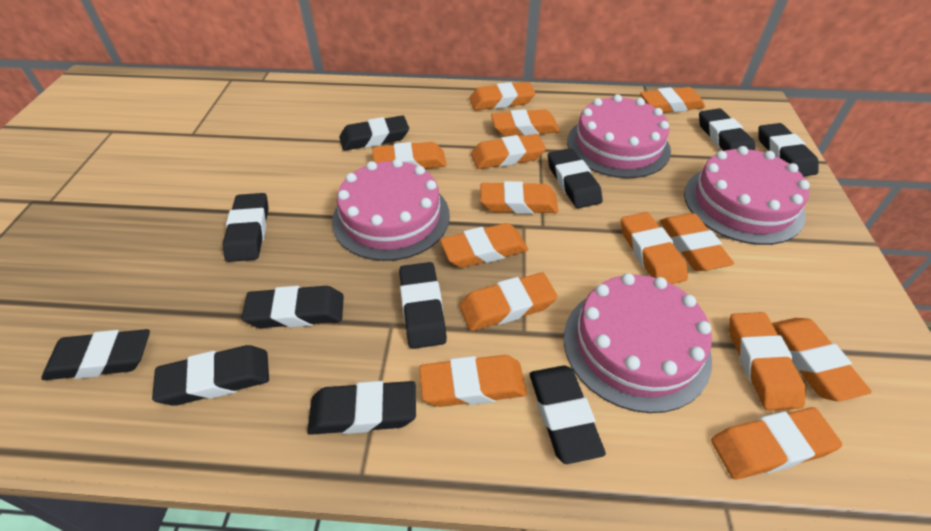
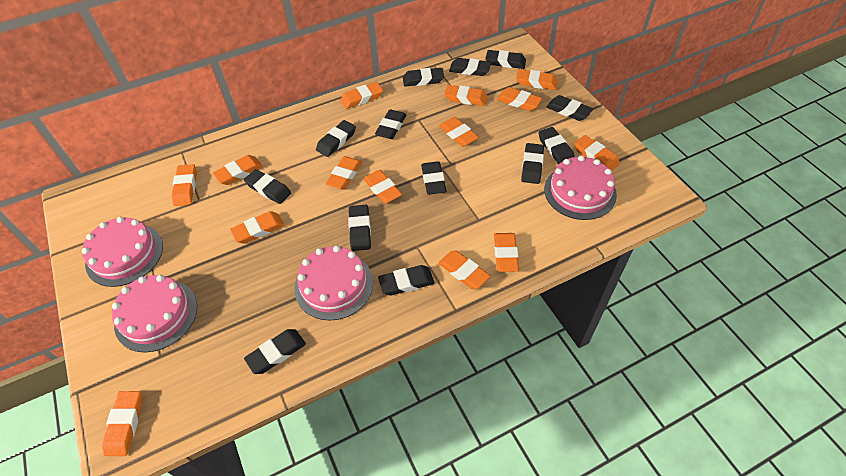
black eraser: [41,329,150,380] [152,345,269,405] [223,193,269,262] [241,286,344,328] [307,381,416,435] [339,115,409,151] [399,262,447,349] [530,366,606,464] [548,148,603,209] [699,108,755,151] [758,123,818,176] = 11 -> [244,169,291,204] [244,329,306,374] [316,120,356,157] [348,205,371,251] [375,109,406,139] [378,265,434,296] [403,68,444,87] [421,161,446,195] [449,58,491,76] [486,50,526,69] [521,143,544,184] [539,127,575,164] [546,95,593,121] = 13

